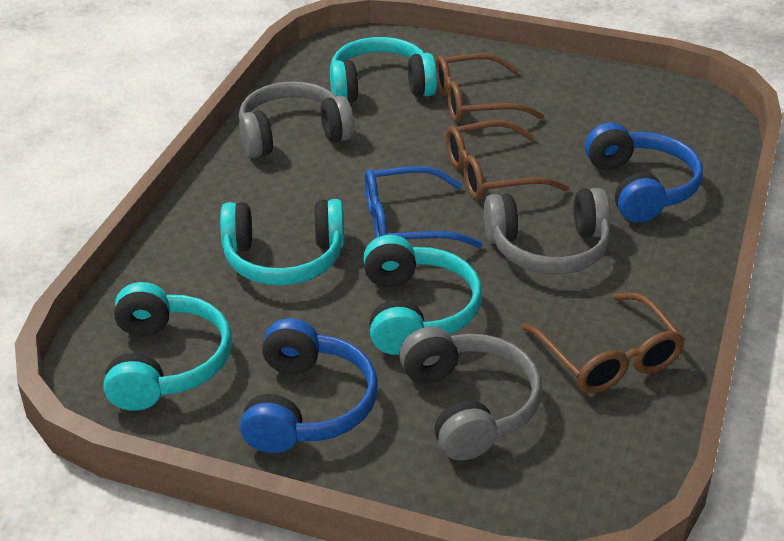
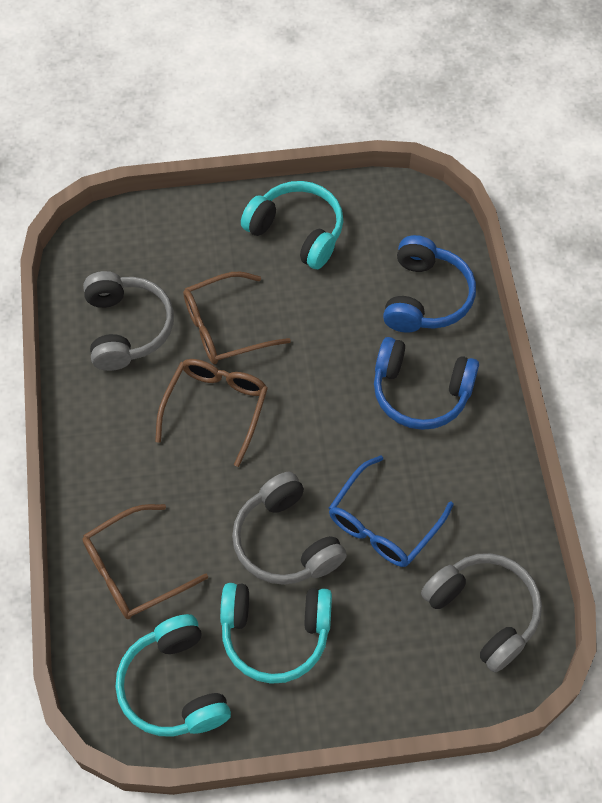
turquoise headphones: [103,282,232,411] [220,199,344,286] [330,37,437,103] [363,235,482,355] = 4 -> [115,614,231,736] [220,583,332,684] [241,181,343,269] = 3

